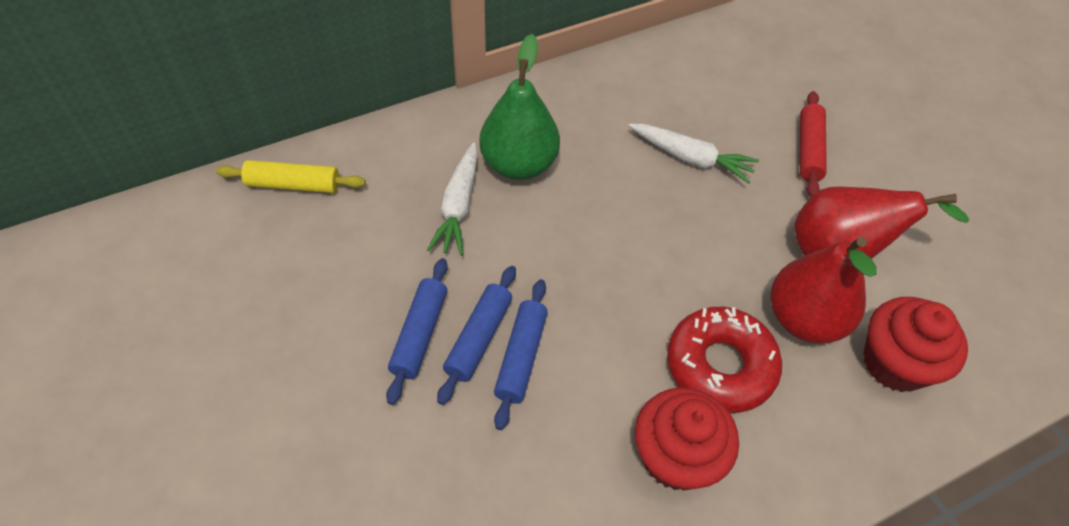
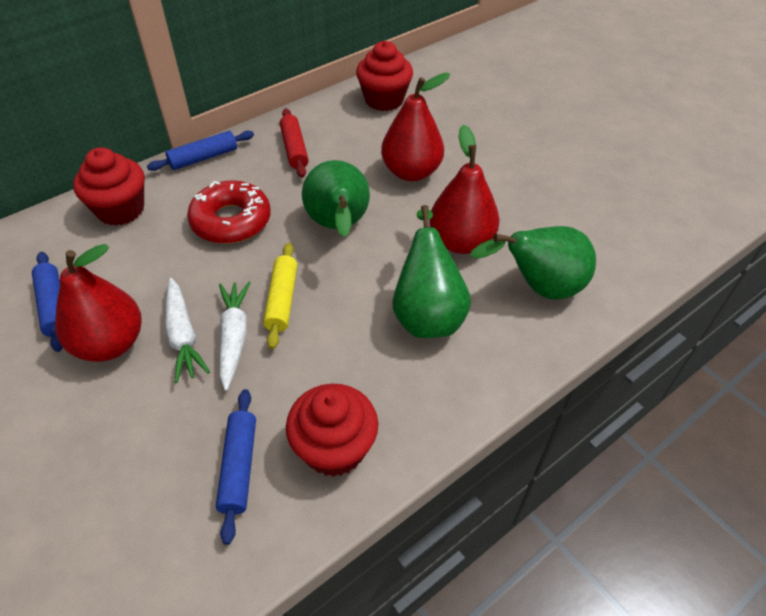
green pear: [479,34,560,180] = 1 -> [302,160,370,237] [393,205,471,338] [470,226,596,300] = 3
red cupcake: [635,387,739,491] [863,297,968,392] = 2 -> [73,147,145,226] [286,384,378,477] [356,41,413,111] = 3
red pear: [770,237,877,344] [795,186,970,259] = 2 -> [55,244,142,362] [381,73,450,181] [429,125,500,254] = 3

